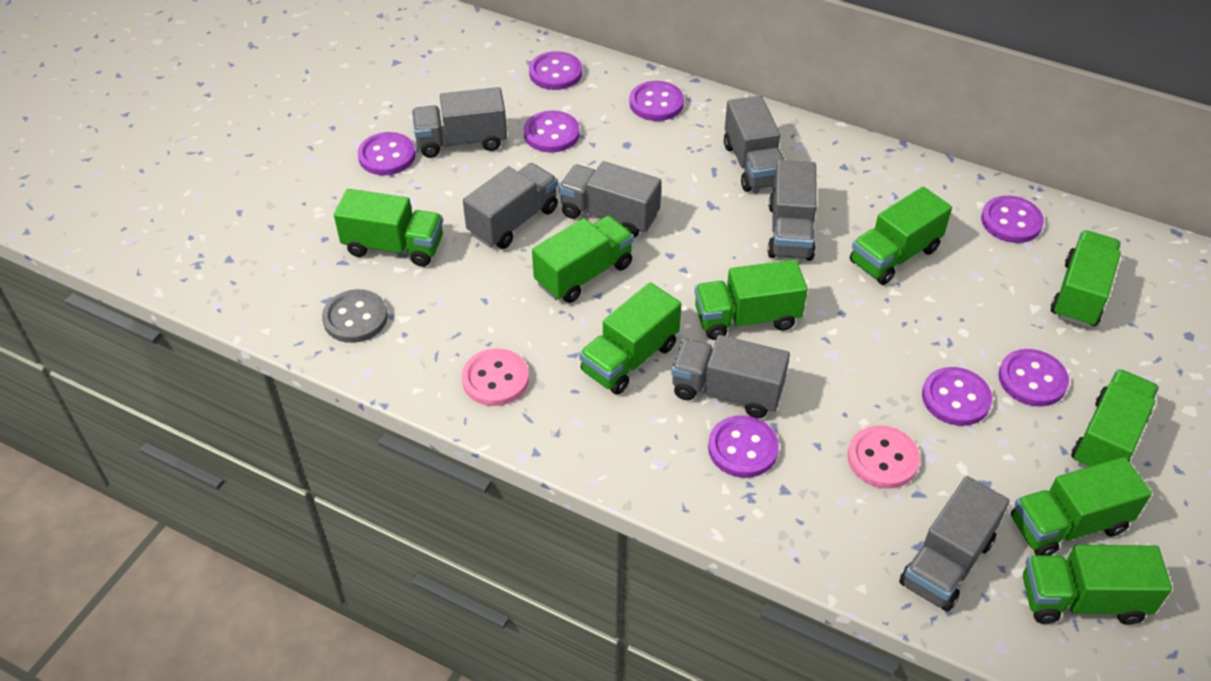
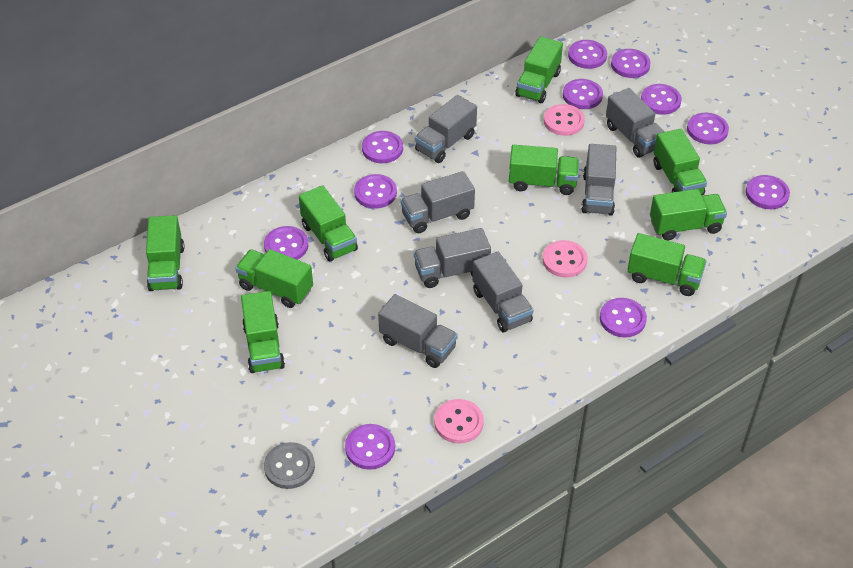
pink button: [462,348,529,406] [848,425,920,489] = 2 -> [434,399,484,444] [543,240,587,278] [544,104,585,136] = 3
purple button: [358,132,416,175] [524,110,580,153] [529,51,582,90] [630,81,684,121] [708,415,779,478] [922,367,993,426] [981,196,1044,243] [999,349,1069,407] = 8 -> [264,226,308,260] [345,424,395,470] [354,174,397,209] [362,131,403,163] [563,79,603,109] [568,40,607,69] [600,298,647,337] [611,49,651,78] [641,84,682,115] [687,113,729,144] [746,175,790,209] = 11

